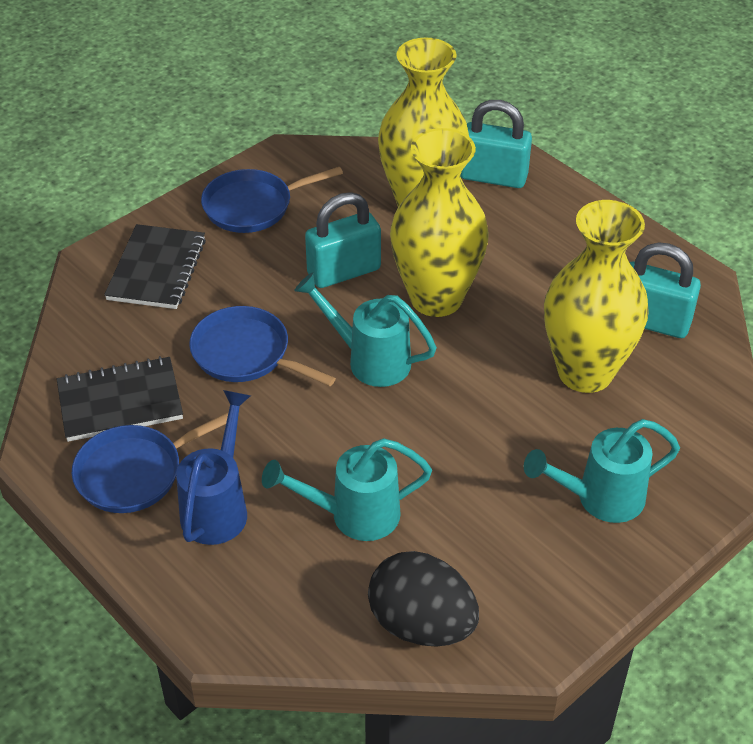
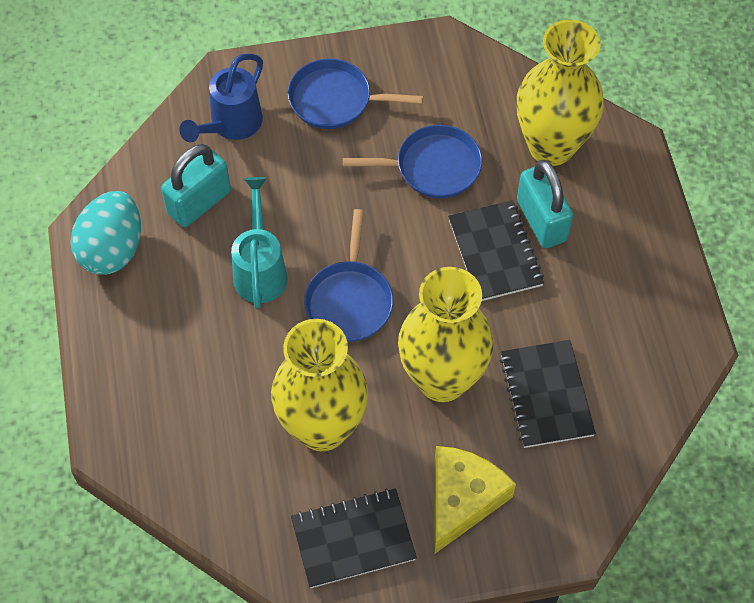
black egg: [368,551,479,647] = 1 -> none = 0
black notebook: [57,356,183,442] [104,224,206,309] = 2 -> [291,488,417,588] [448,200,544,301] [500,340,596,448] = 3
turquoise egg: none = 0 -> [70,191,141,275] = 1
turquoise padlock: [305,192,381,288] [460,100,532,188] [630,243,701,338] = 3 -> [161,144,231,227] [517,160,573,248] = 2
turquoise watering can: [262,438,432,541] [294,272,437,387] [524,419,680,523] = 3 -> [231,177,288,308] = 1
yellow cheese: none = 0 -> [435,446,516,554] = 1

